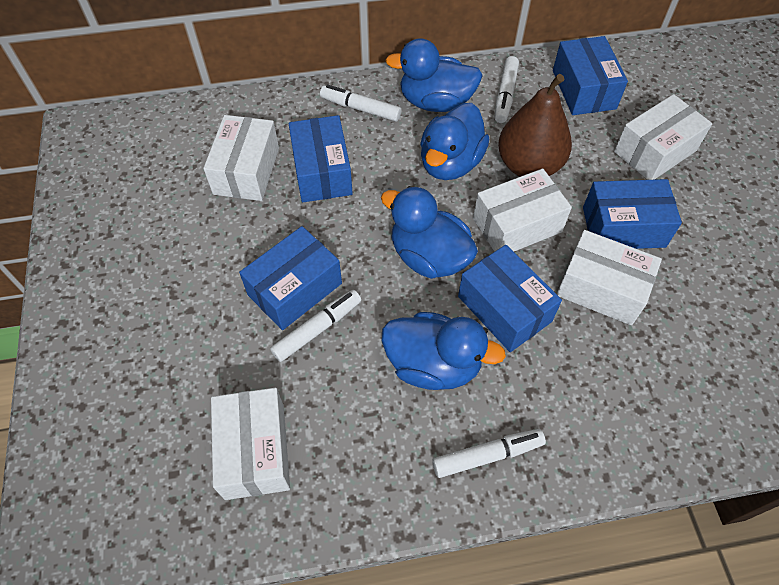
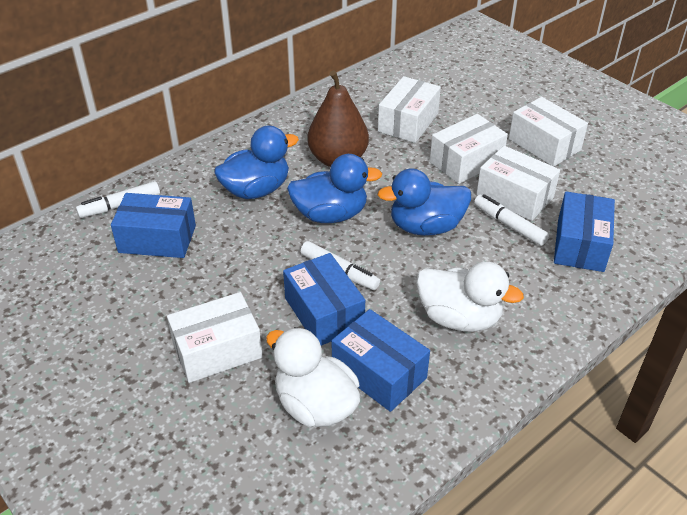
blue box: [239,226,342,330] [289,115,353,202] [458,245,562,352] [553,36,628,115] [583,179,682,249] = 5 -> [111,193,196,258] [283,253,365,346] [332,309,430,412] [554,191,615,272] = 4
blue duck: [381,186,478,279] [382,312,506,390] [385,38,483,112] [420,103,489,180] = 4 -> [214,126,299,199] [287,154,382,223] [378,168,471,236] = 3
white duck: none = 0 -> [266,327,361,427] [416,262,524,332] = 2
white marker: [270,290,361,362] [320,85,401,122] [432,429,546,478] [495,56,519,123] = 4 -> [76,181,160,218] [300,241,380,290] [474,194,549,246] = 3

